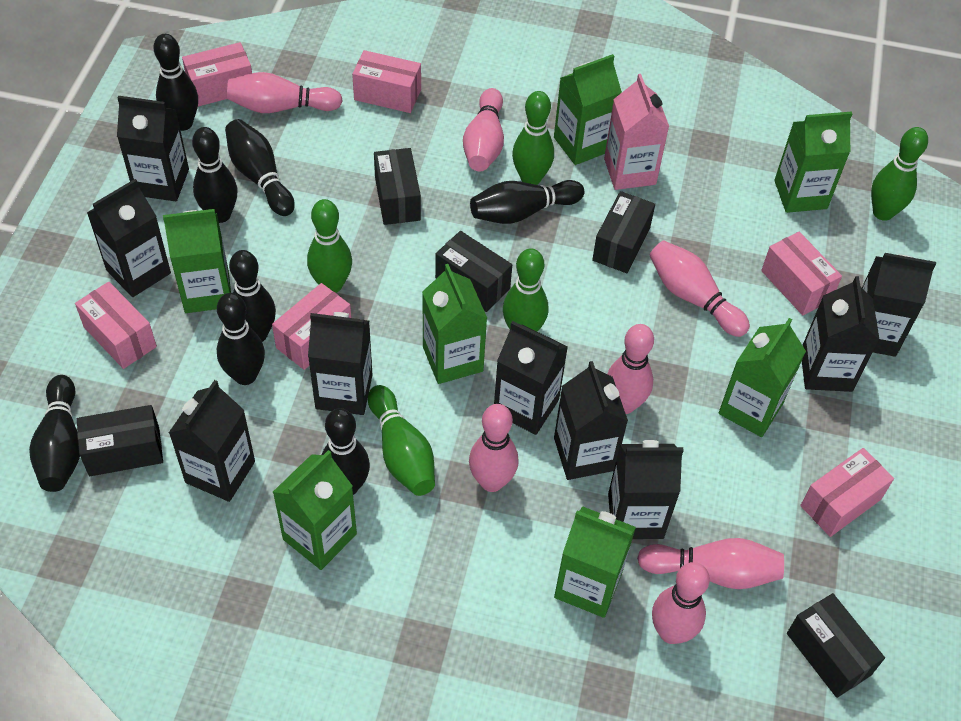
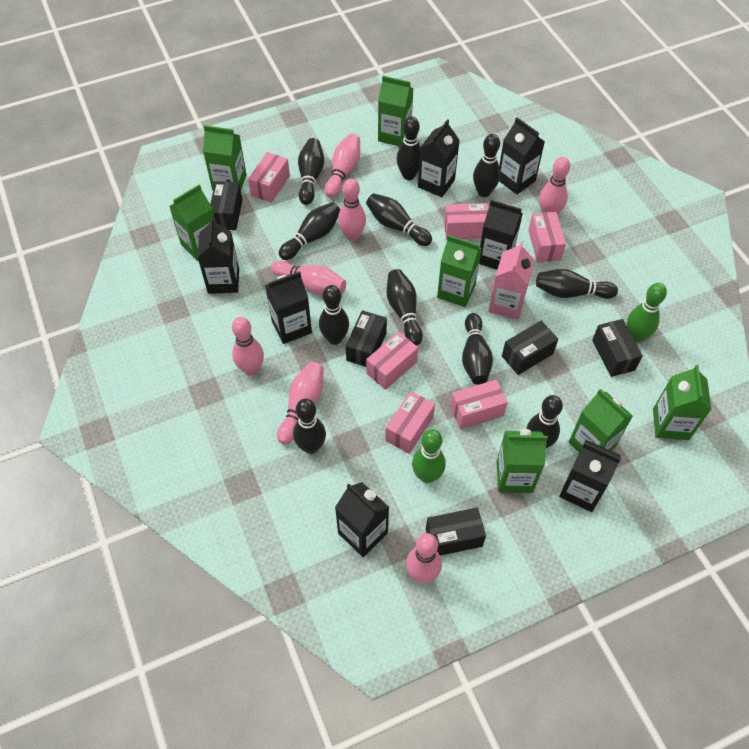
black bowling pin: [29,375,80,492] [154,34,198,131] [192,127,237,223] [217,293,265,385] [225,119,295,216] [229,250,276,342] [322,408,370,495] [470,180,584,224] = 8 -> [279,202,340,260] [293,399,326,454] [298,138,324,205] [319,285,349,345] [366,193,432,246] [386,269,423,345] [396,116,420,180] [462,313,493,385] [473,134,500,197] [526,395,563,448] [536,269,618,299] = 11
black carton: [87,179,171,297] [117,96,189,201] [169,380,255,502] [308,312,373,415] [494,321,568,435] [554,361,628,480] [608,440,684,539] [802,276,880,392] [862,253,936,357] = 9 -> [197,217,239,294] [265,271,312,344] [335,482,389,557] [418,119,460,197] [479,200,523,270] [499,117,545,194] [559,440,621,512] = 7
green bowling pin: [307,199,352,293] [368,385,435,496] [503,248,548,332] [512,91,554,185] [871,127,928,221] = 5 -> [412,429,446,483] [627,283,667,342] = 2

